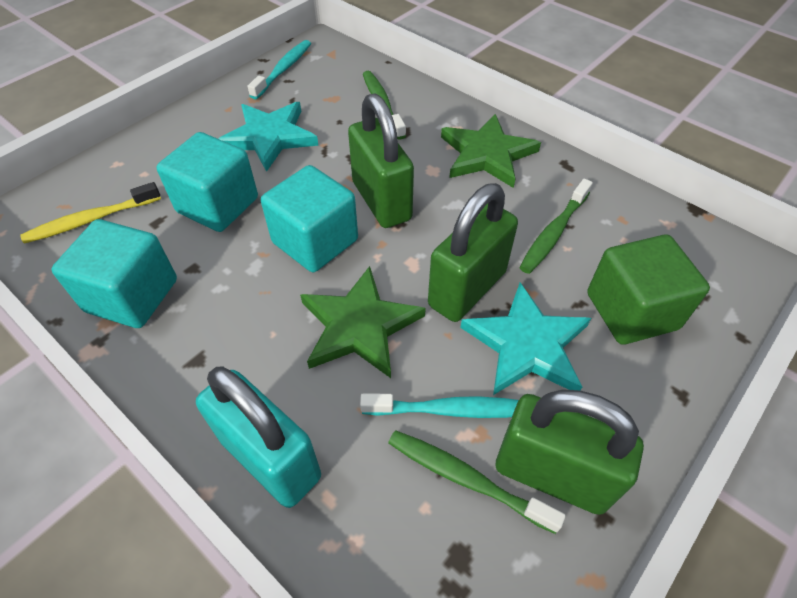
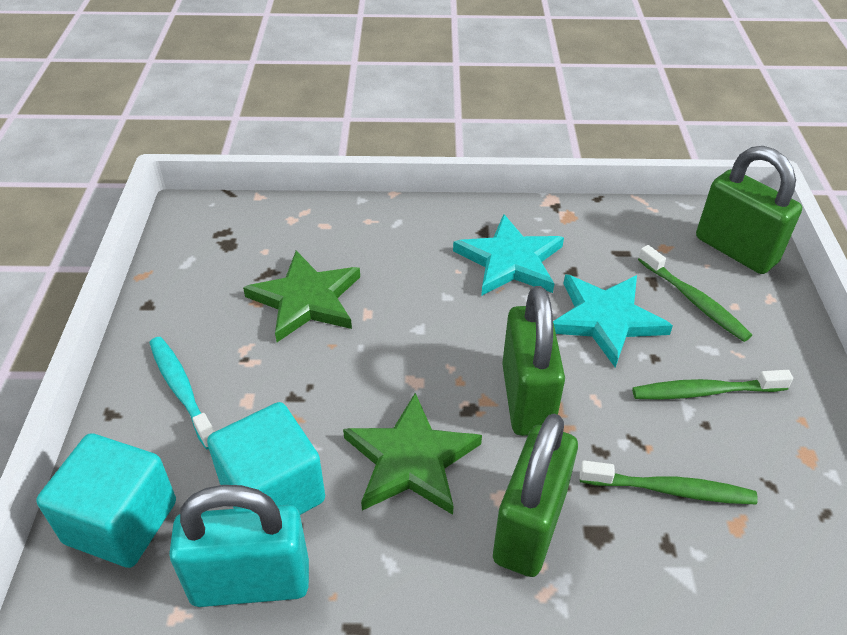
green cube: [587,235,710,345] = 1 -> none = 0
turquoise cube: [52,219,177,328] [157,132,258,232] [261,165,358,272] = 3 -> [36,433,176,568] [207,402,325,515] = 2
turquoise toothbrush: [248,40,311,99] [360,393,518,418] = 2 -> [149,337,215,450] = 1
yellow toothbrush: [20,182,161,244] = 1 -> none = 0

